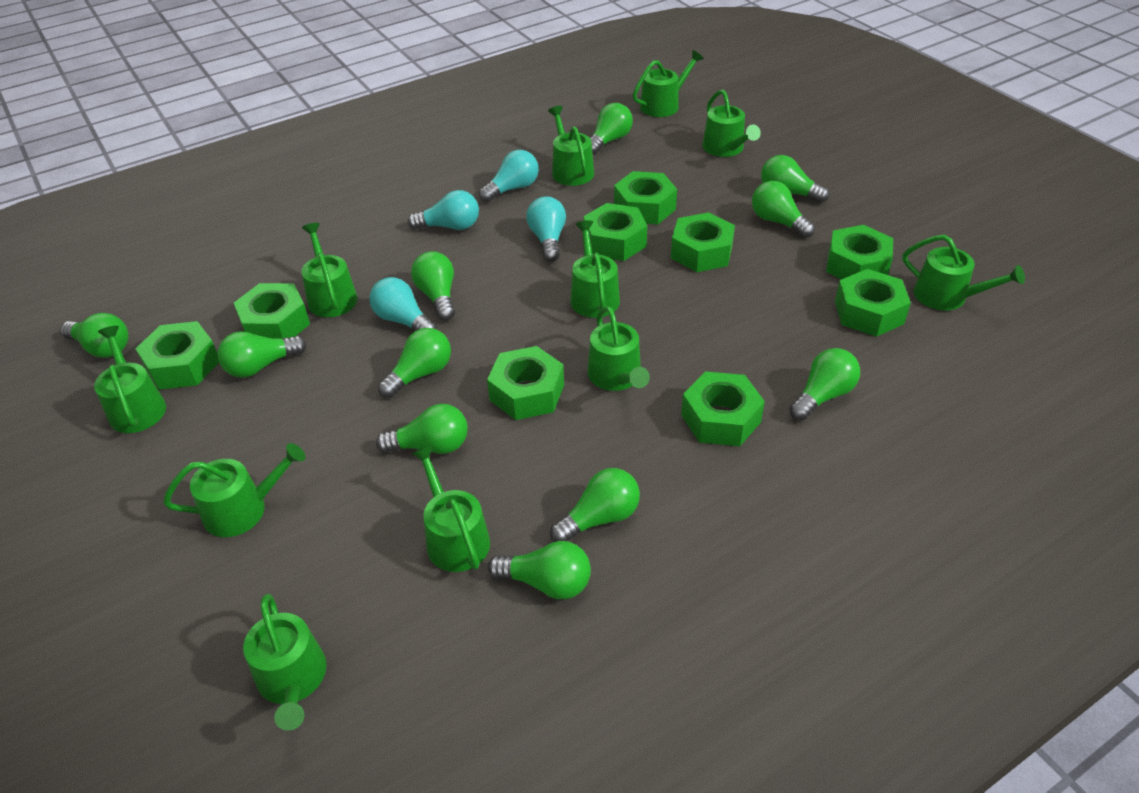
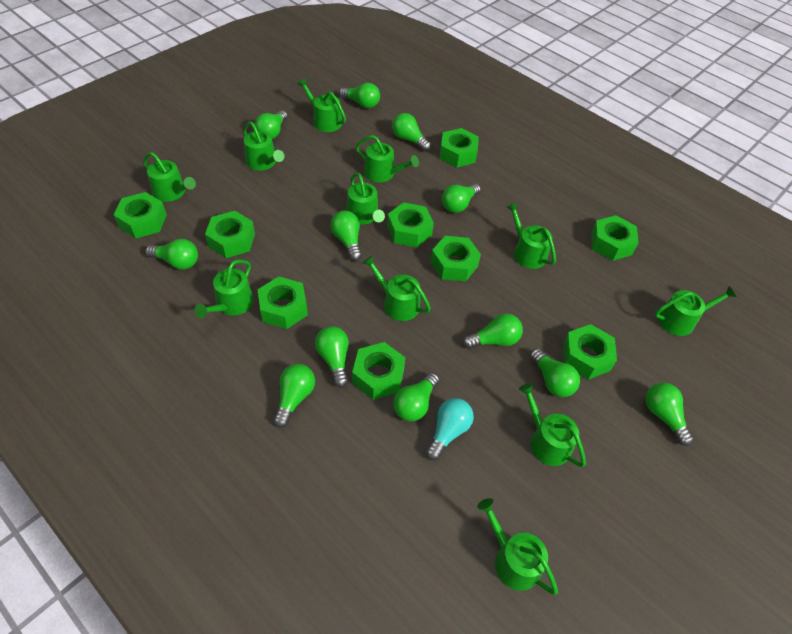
green light bulb: [60,313,129,358] [217,331,306,378] [376,404,468,454] [378,328,451,398] [411,251,455,320] [488,541,591,599] [550,468,640,542] [590,103,633,155] [752,181,815,238] [761,155,829,203] [789,348,860,421] = 11 -> [145,239,198,270] [255,110,287,139] [273,364,315,428] [315,326,349,388] [331,211,362,261] [339,83,380,108] [392,113,431,151] [393,372,439,421] [442,184,481,213] [463,314,523,349] [530,348,580,397] [646,383,693,446] = 12
turquoise light bulb: [369,277,437,331] [407,190,479,230] [479,150,539,202] [526,196,566,262] = 4 -> [426,398,474,460] = 1

